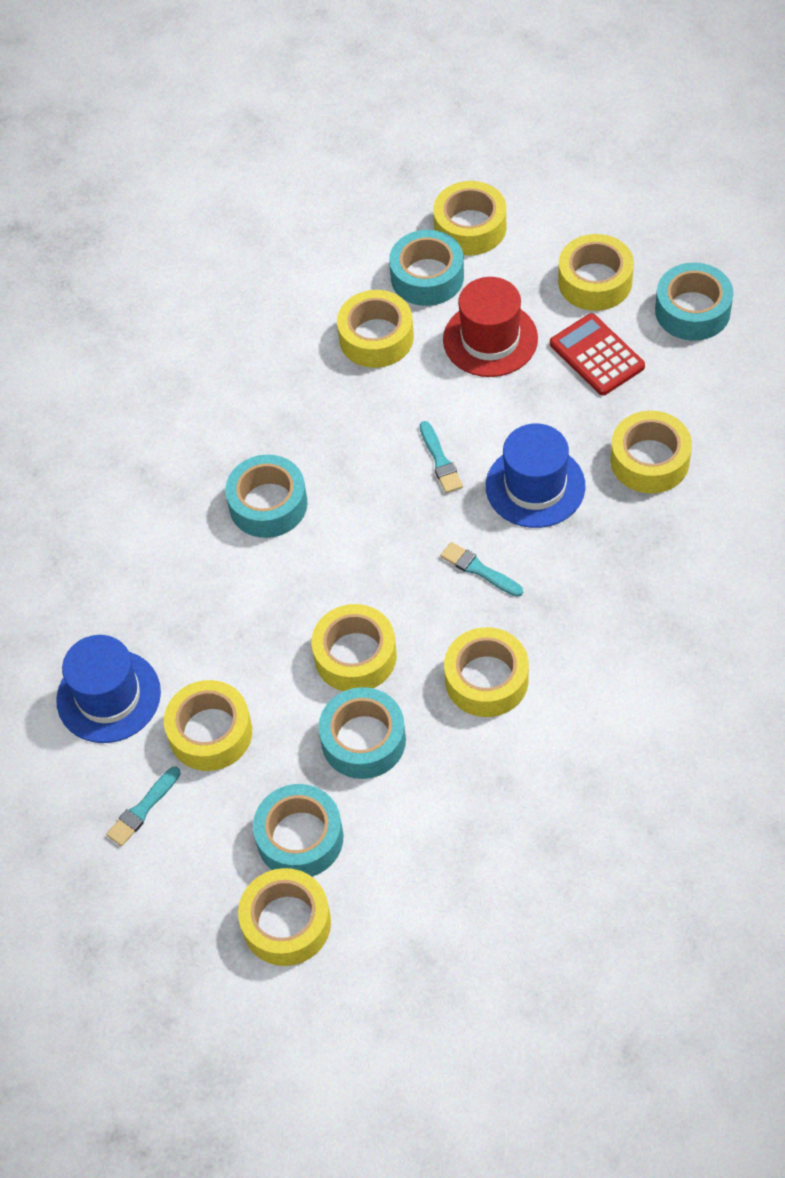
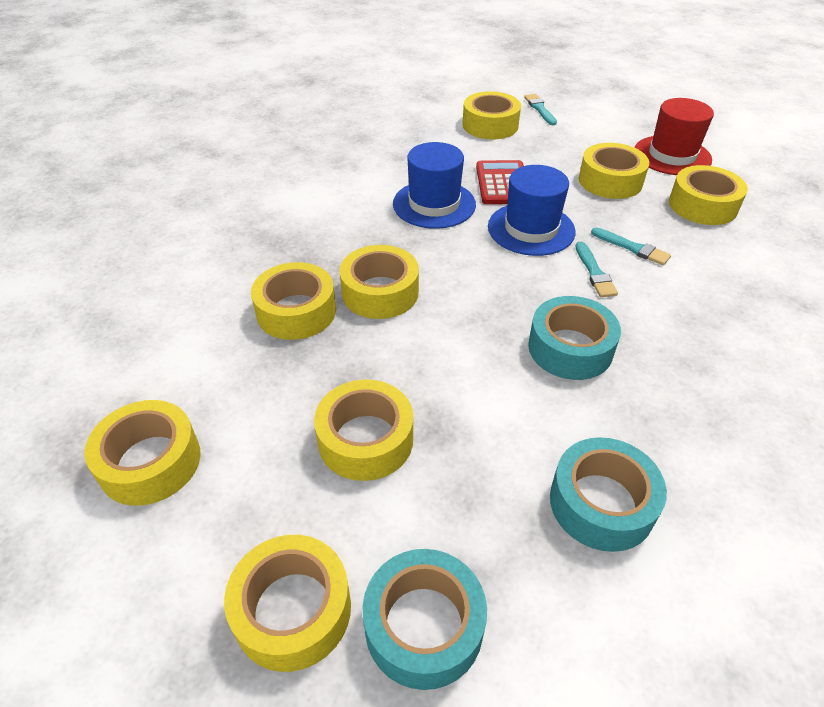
turquoise tape: [225,455,307,538] [253,784,343,877] [319,687,406,779] [389,230,464,306] [655,263,733,341] = 5 -> [363,549,487,690] [528,296,621,380] [550,437,667,552] = 3

